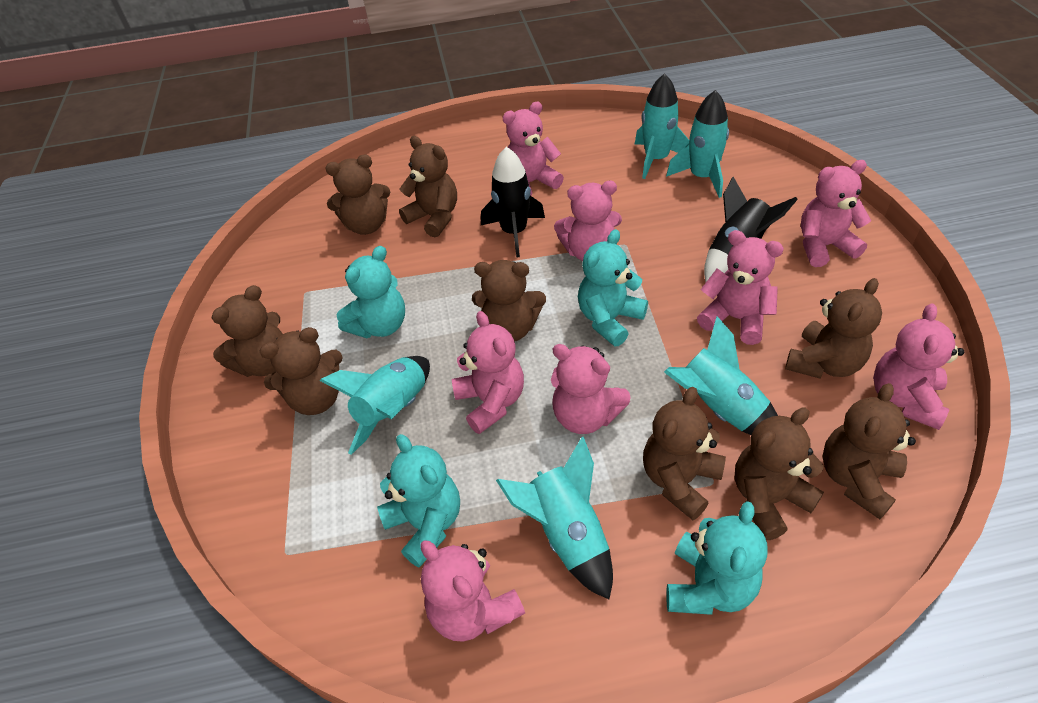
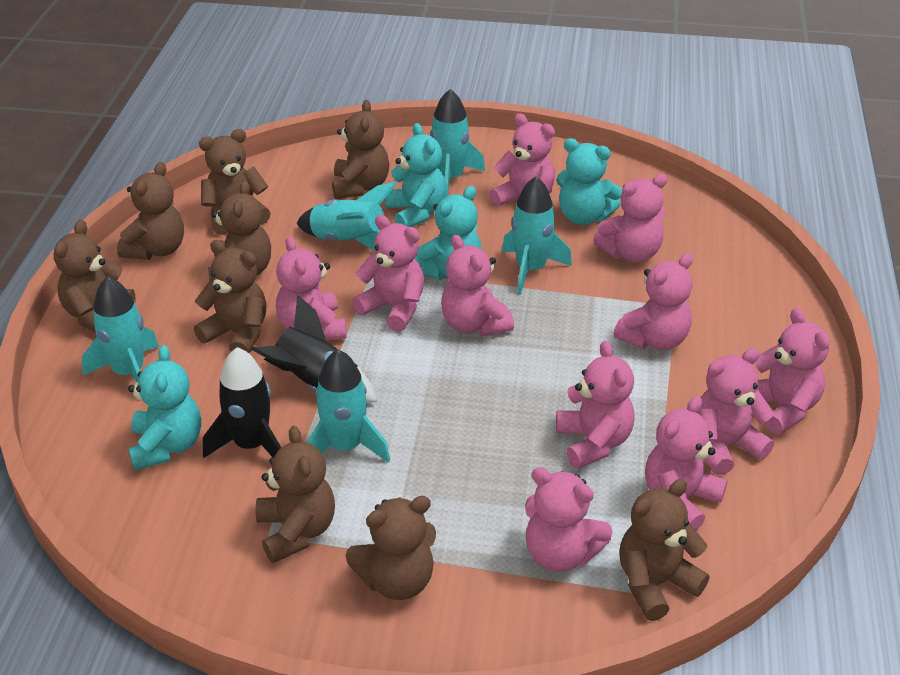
pink teddy bear: [421,540,525,642] [452,311,524,434] [503,101,564,196] [551,344,631,434] [554,181,622,261] [697,230,784,345] [801,160,871,267] [873,303,964,430] = 8 -> [276,236,346,340] [352,215,424,332] [441,235,514,336] [489,114,555,206] [525,467,613,572] [556,341,635,469] [593,174,667,262] [613,253,693,350] [645,396,728,530] [698,348,774,475] [754,308,830,435] = 11

